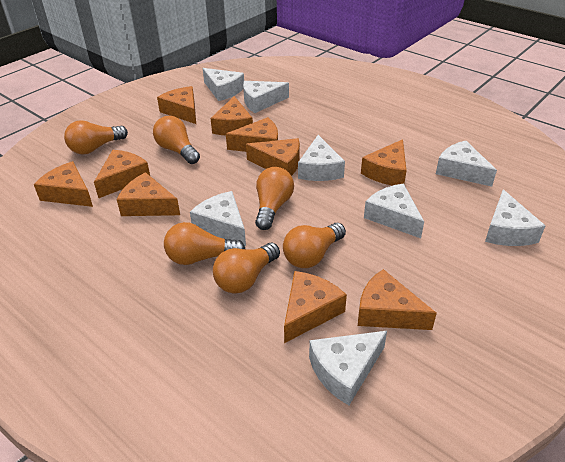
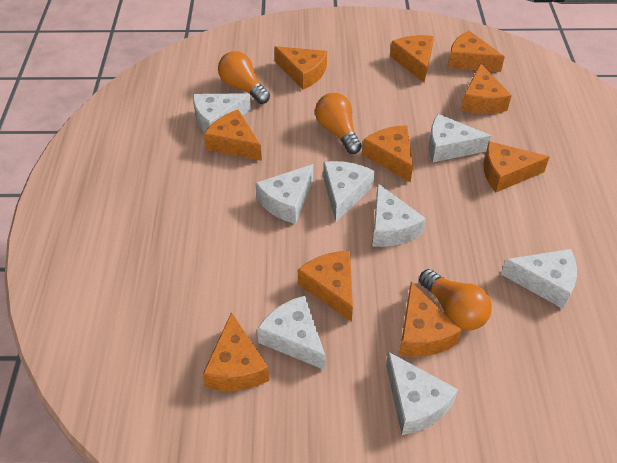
orange light bulb: [64,120,128,155] [153,116,200,164] [164,222,245,265] [213,243,280,293] [255,167,294,230] [283,223,346,268] = 6 -> [218,51,270,104] [315,93,362,154] [419,269,492,331] = 3

